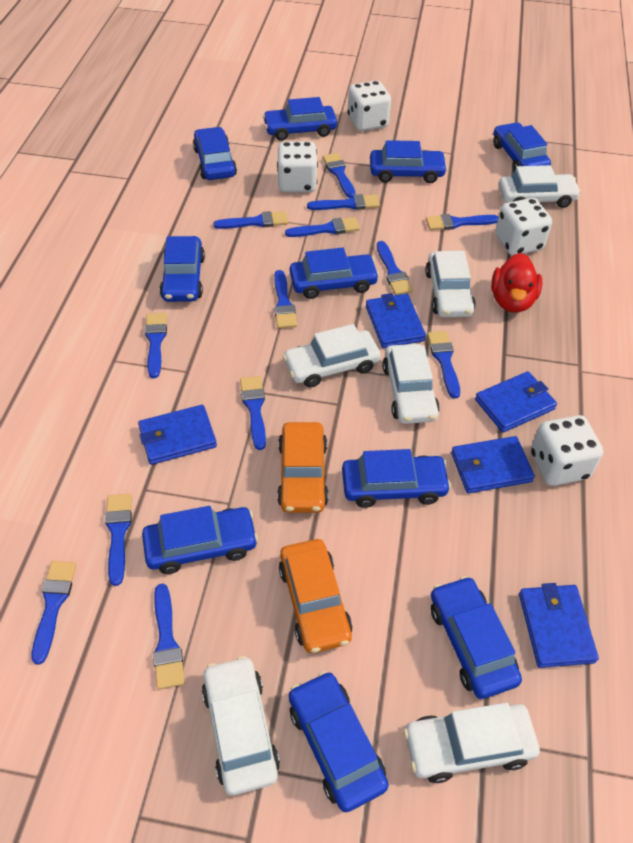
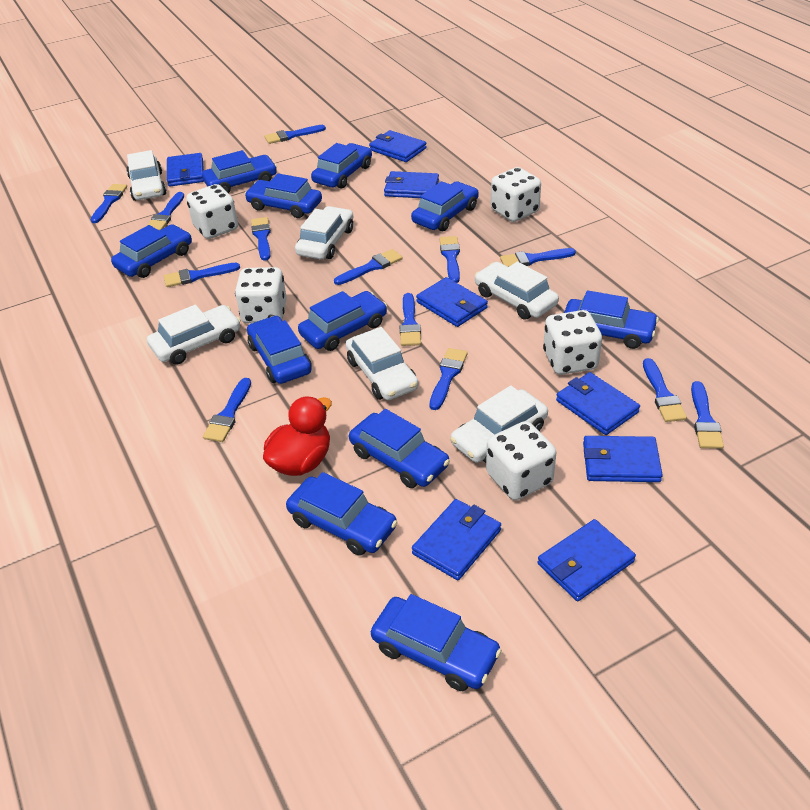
blue car: [142,506,258,574] [160,236,205,302] [193,127,237,180] [263,97,337,141] [289,671,389,812] [290,248,379,299] [342,449,451,508] [370,140,447,183] [431,576,522,699] [493,122,551,171] = 10 -> [111,225,192,278] [202,150,277,193] [245,173,322,218] [247,316,312,384] [286,472,398,556] [298,291,387,351] [311,143,372,189] [349,409,450,488] [371,594,502,691] [411,181,479,231] [564,290,659,349] = 11
blue wallet: [138,405,217,465] [366,293,426,348] [451,436,535,493] [475,371,557,432] [519,583,599,668] = 5 -> [167,153,204,186] [369,130,427,162] [384,171,439,198] [412,499,501,580] [416,277,488,327] [538,519,636,601] [556,372,640,435] [583,436,663,482] = 8
orange car: [277,422,329,513] [279,539,352,653] = 2 -> none = 0
white dice: [277,141,318,193] [347,81,391,131] [495,198,552,256] [531,415,603,486] = 4 -> [186,184,238,239] [235,267,287,323] [486,421,556,500] [491,167,541,222] [543,310,602,375] = 5

